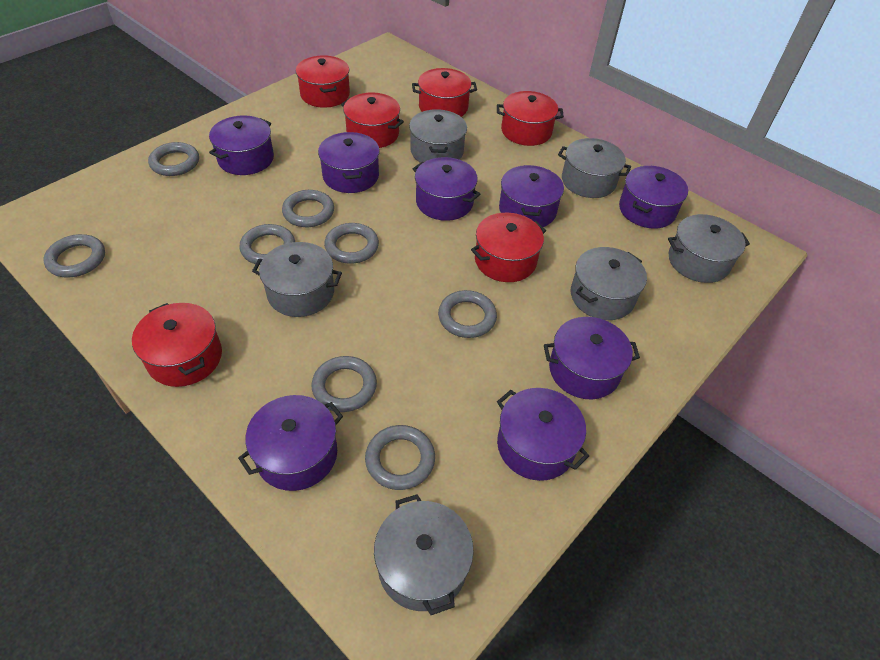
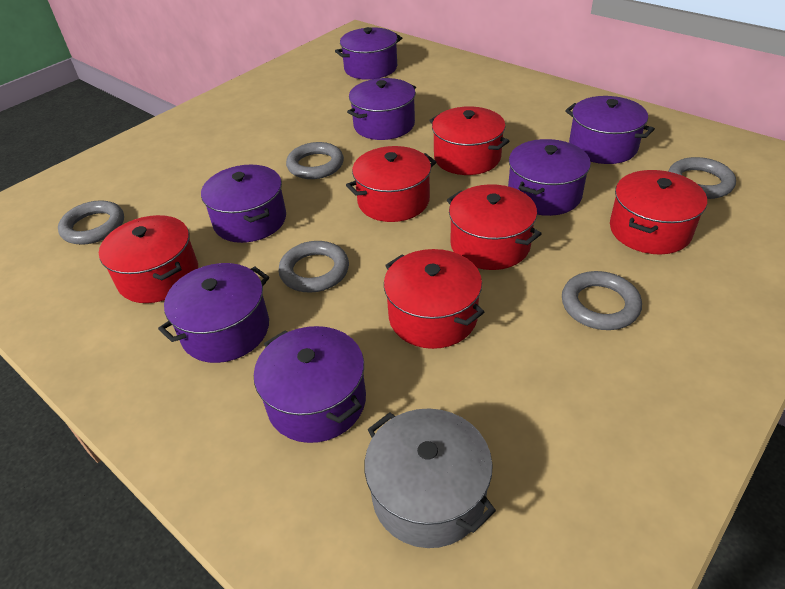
grey pot: [252,242,342,317] [374,494,474,615] [409,109,467,163] [558,138,631,198] [571,247,647,320] [668,214,750,283] = 6 -> [364,408,496,548] = 1
grey ring: [43,234,105,277] [148,142,199,176] [239,224,295,265] [282,190,334,227] [311,356,377,412] [324,223,379,264] [365,425,435,490] [438,290,497,338] = 8 -> [58,200,124,245] [278,241,349,293] [286,142,344,179] [562,271,642,330] [668,157,736,199] = 5
purple pot: [209,116,274,175] [238,395,343,491] [318,132,380,193] [413,157,481,221] [497,388,589,481] [499,165,564,227] [544,317,640,399] [619,166,688,229] = 8 -> [158,263,269,363] [201,165,286,243] [254,326,366,443] [335,27,402,80] [347,78,416,140] [508,139,591,216] [565,96,655,164] = 7

